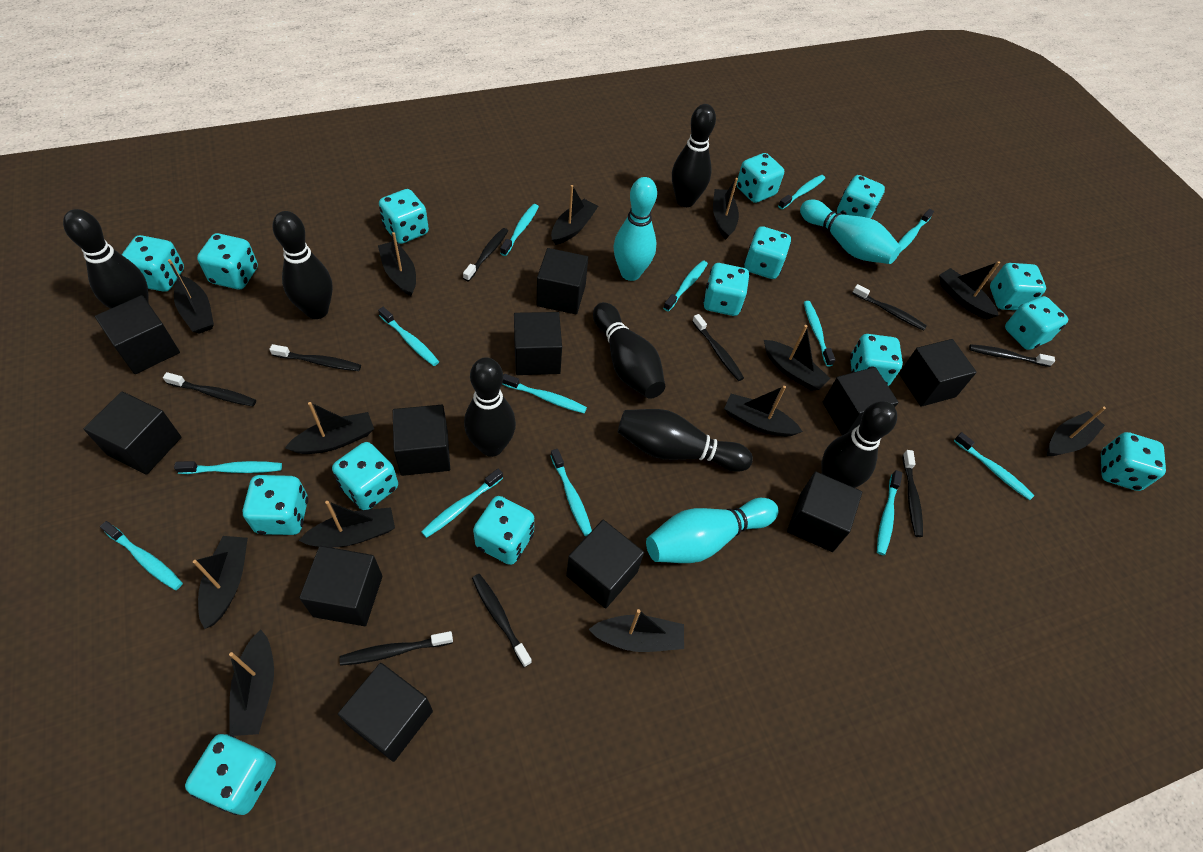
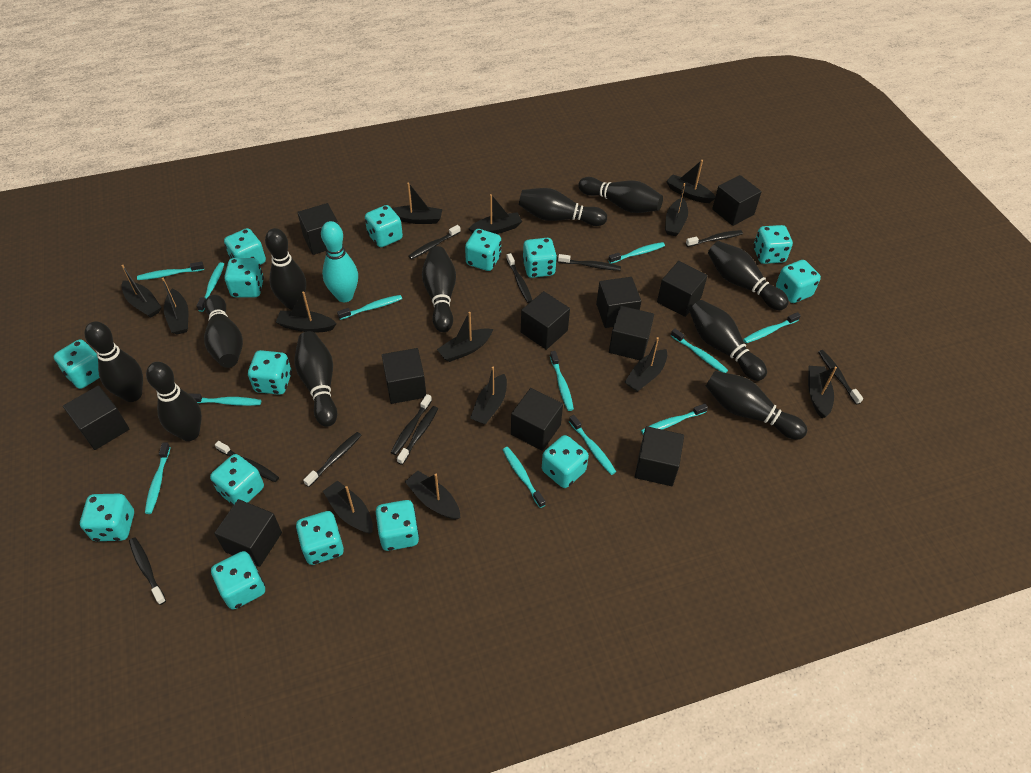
black bowling pin: [63,209,149,309] [272,211,333,319] [464,357,516,457] [593,302,665,399] [618,409,753,472] [672,104,716,207] [822,401,897,488] = 7 -> [84,321,143,402] [146,362,202,441] [204,295,243,368] [265,228,306,309] [294,331,337,427] [422,246,456,332] [519,188,607,226] [578,177,663,213] [689,300,767,381] [706,371,807,440] [708,241,789,310] = 11
black toothbrush: [163,372,256,406] [269,344,361,371] [339,631,453,666] [463,228,508,282] [472,574,532,667] [692,314,744,381] [852,284,927,331] [902,450,923,537] [969,344,1055,367] = 9 -> [129,537,166,605] [215,441,279,482] [303,432,362,487] [391,394,432,455] [397,406,438,465] [408,225,461,259] [506,253,532,303] [558,254,621,271] [686,230,743,247] [818,350,863,405] = 10
turquoise bowling pin: [614,177,657,281] [646,498,778,563] [800,200,901,264] = 3 -> [321,221,358,302] = 1
turquoise toothbrush: [100,521,183,590] [174,461,282,474] [378,307,439,366] [421,469,503,538] [500,204,539,256] [502,374,587,413] [551,449,592,536] [663,261,708,312] [778,175,825,209] [804,301,835,367] [877,470,902,555] [898,209,934,252] [954,432,1034,500] = 13 -> [137,262,204,280] [145,443,170,514] [188,393,261,406] [197,262,224,312] [337,295,402,320] [503,447,546,508] [550,351,574,411] [569,415,616,475] [608,242,665,264] [641,403,708,435] [671,329,728,373] [743,312,801,343] = 12

